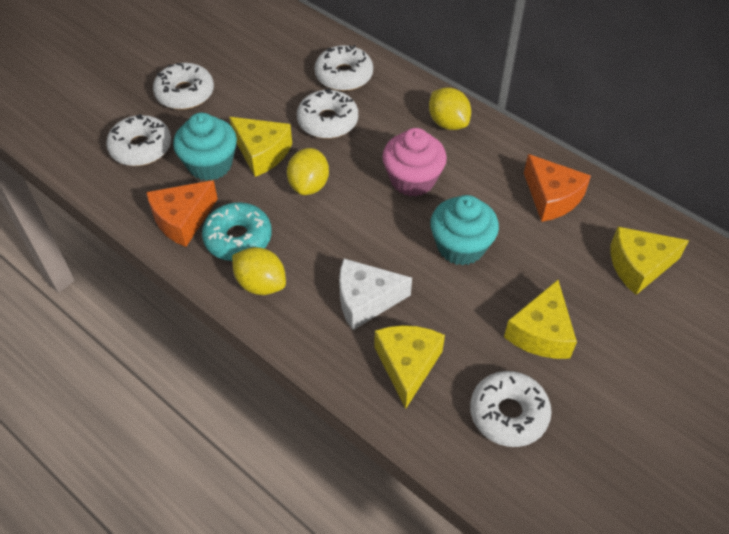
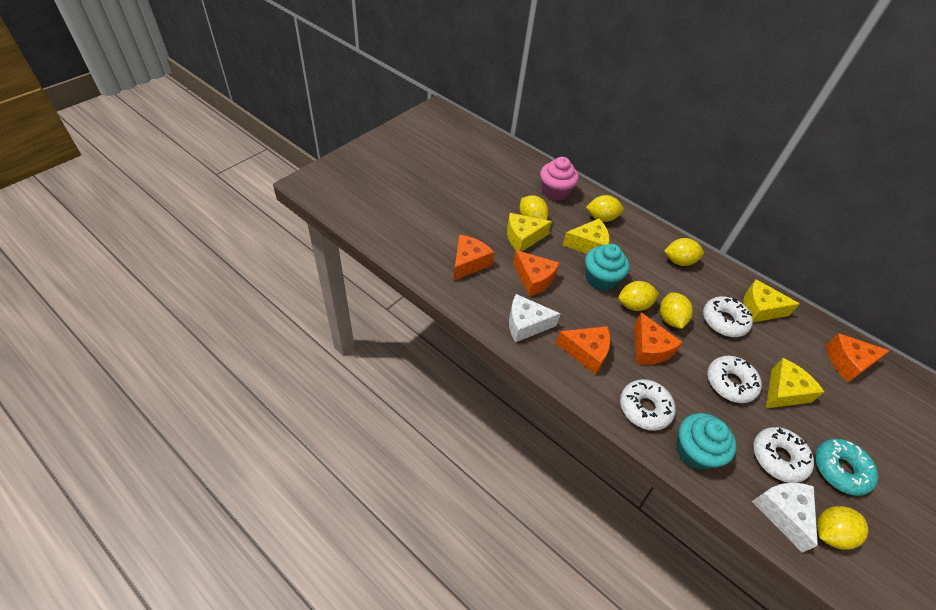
orange cheese: [146,180,218,247] [524,154,591,222] = 2 -> [454,235,494,280] [513,250,560,297] [556,326,611,374] [634,312,683,365] [826,333,890,382] = 5
white cheese: [339,259,412,330] = 1 -> [509,294,561,343] [752,483,818,553] = 2
white donut: [106,114,171,166] [153,63,214,110] [297,88,358,139] [314,45,373,91] [470,371,552,447] = 5 -> [620,379,676,431] [703,296,753,337] [707,356,762,403] [753,427,814,483] = 4
yellow lemon: [232,247,286,295] [287,148,329,195] [429,87,471,130] = 3 -> [520,195,549,220] [586,195,624,222] [618,281,659,311] [660,292,693,329] [664,238,704,266] [817,506,868,550] = 6

